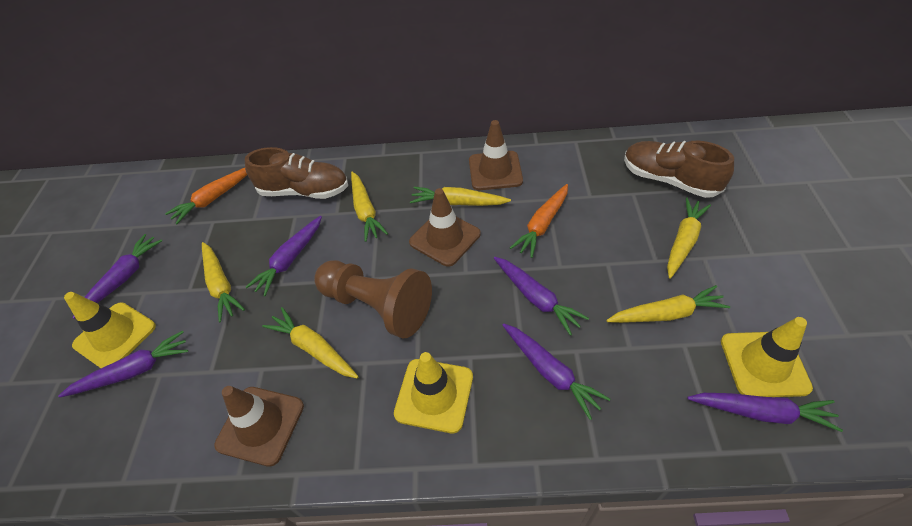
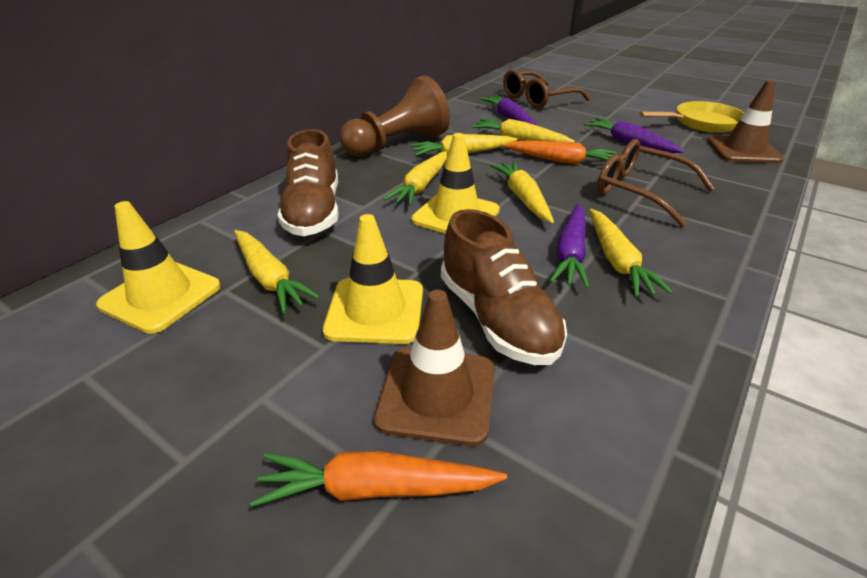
brown glasses: none = 0 -> [503,69,590,109] [597,139,715,227] = 2
brown traffic cone: [214,386,304,467] [409,188,481,267] [469,120,523,190] = 3 -> [374,290,495,446] [707,80,784,163] = 2
purple carrot: [58,330,188,398] [73,234,162,319] [246,216,322,296] [494,257,589,336] [503,324,610,420] [687,393,843,432] = 6 -> [480,95,538,126] [550,204,589,288] [584,118,685,153] = 3
yellow pan: none = 0 -> [639,101,744,133] = 1

